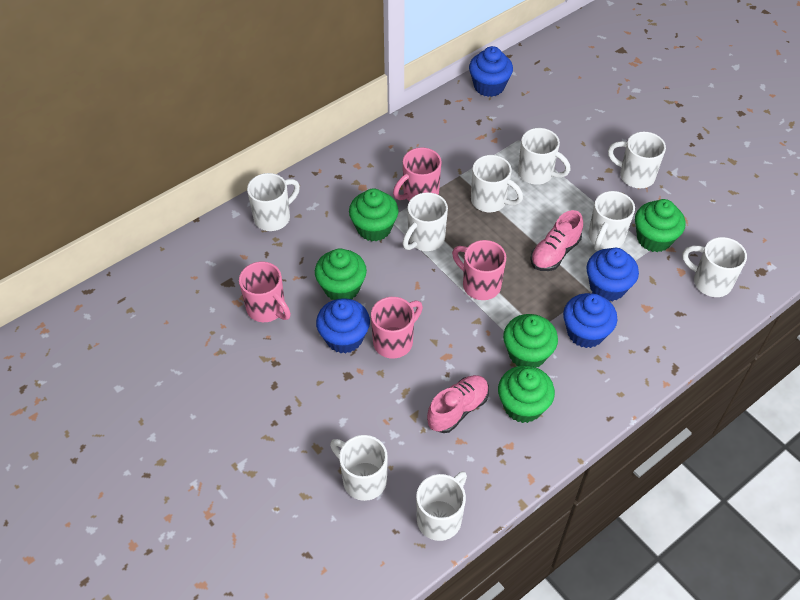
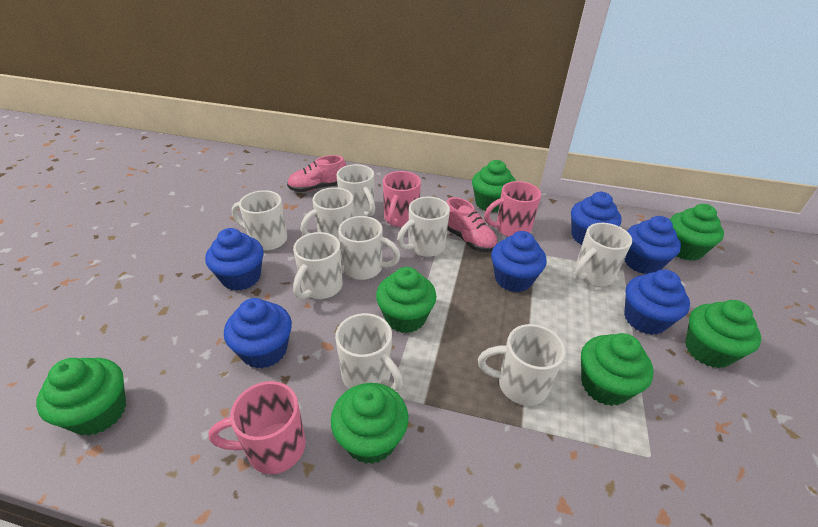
blue cupcake: [316,298,370,354] [469,46,513,97] [563,293,617,348] [586,248,639,301] = 4 -> [205,228,264,291] [224,298,292,369] [491,231,547,292] [571,192,622,245] [624,216,681,274] [624,270,690,335] = 6
green cupcake: [315,248,367,300] [349,189,399,242] [498,365,555,423] [503,314,558,367] [635,199,685,252] = 5 -> [36,358,126,436] [331,383,409,464] [376,267,437,333] [472,160,516,212] [581,333,654,406] [670,204,724,261] [685,300,761,368] = 7
pink mug: [239,262,291,322] [371,297,423,359] [393,147,442,201] [452,240,506,300] = 4 -> [209,381,306,474] [383,171,421,227] [484,181,541,237] = 3

